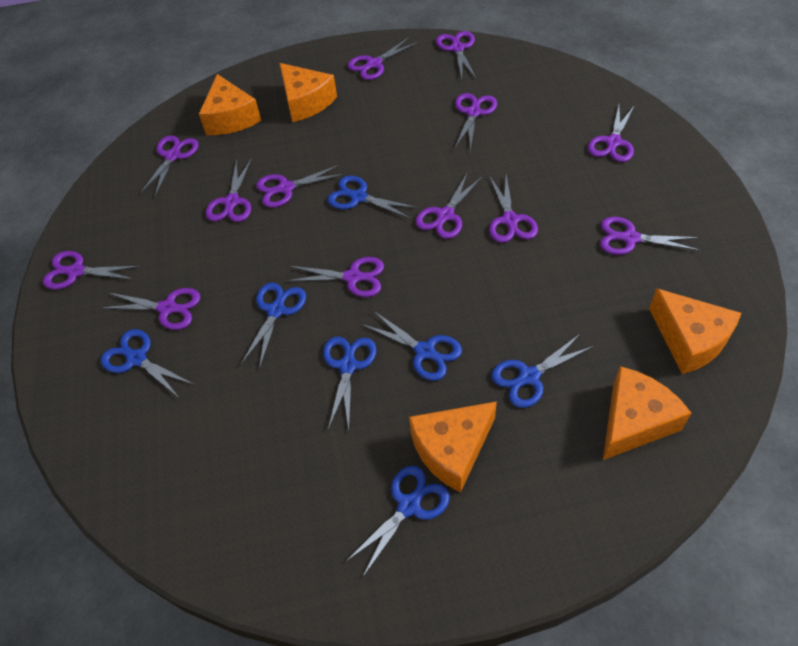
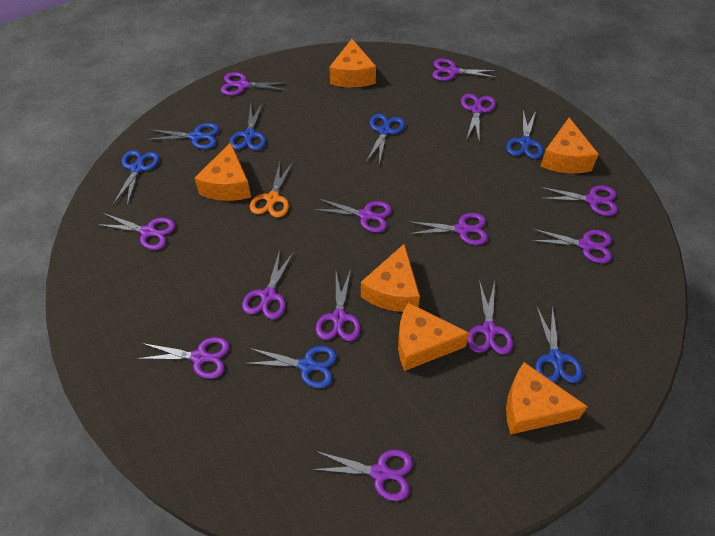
orange cheese: [199,74,261,135] [279,63,337,122] [409,401,497,493] [603,366,692,460] [649,289,741,374] = 5 -> [194,142,251,201] [329,39,376,87] [361,243,420,312] [398,302,469,371] [506,362,588,434] [540,118,599,173] = 6
orange scissors: none = 0 -> [250,162,293,218] = 1

